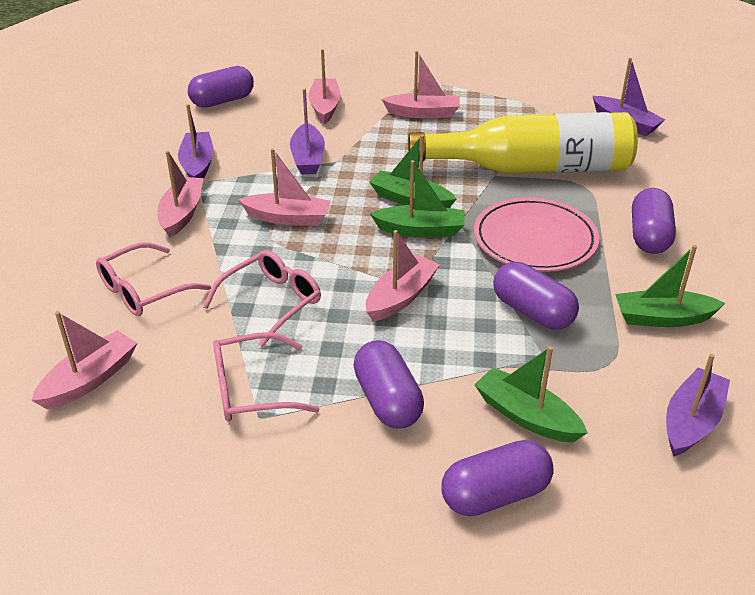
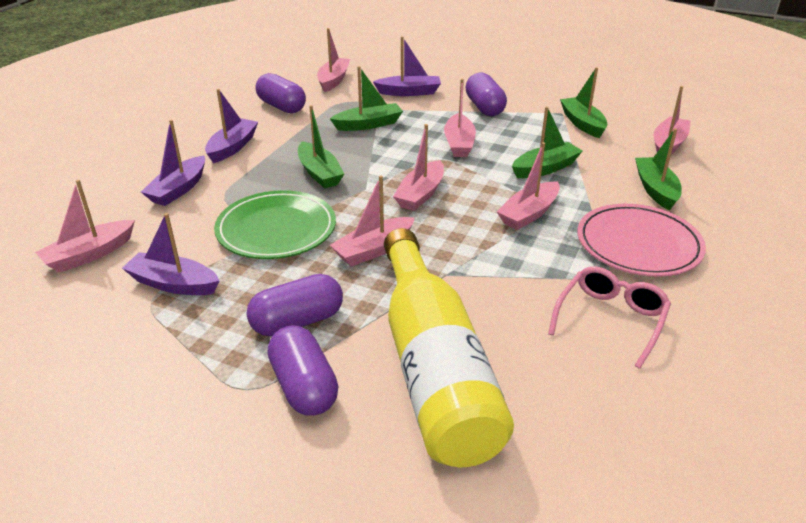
green boat: [369,135,456,208] [370,160,465,237] [475,346,588,442] [615,245,725,327] = 4 -> [298,105,344,188] [330,66,403,131] [512,107,582,178] [560,67,608,138] [635,128,682,211] = 5
green plate: none = 0 -> [214,190,336,259] = 1
pink boat: [31,311,137,409] [157,151,204,238] [238,148,331,226] [309,49,341,124] [366,230,440,321] [381,51,460,118] = 6 -> [35,180,135,273] [317,28,350,92] [330,176,415,266] [393,124,444,211] [444,79,476,157] [497,142,560,230] [654,86,691,154] = 7
pink glasses: [96,242,211,316] [203,250,321,347] [213,332,319,421] = 3 -> [548,266,671,369] = 1
purple capsule: [188,66,254,108] [353,340,424,429] [441,440,554,516] [493,262,579,330] [632,188,676,254] = 5 -> [246,274,343,336] [256,73,306,113] [268,325,338,416] [466,72,507,116] = 4

